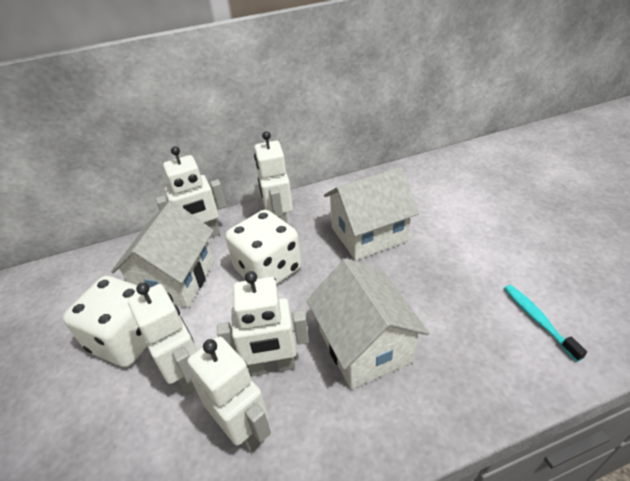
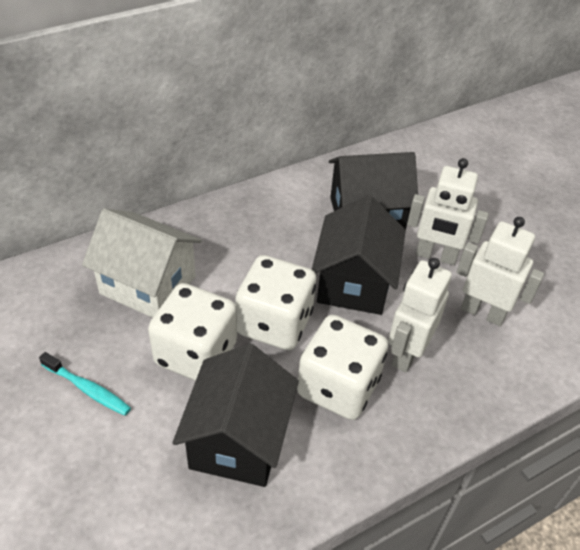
black house: none = 0 -> [173,343,299,487] [312,195,406,315] [329,152,418,230] = 3
white dice: [63,276,147,367] [225,210,301,285] = 2 -> [148,283,237,381] [235,255,316,350] [297,315,388,420] = 3
white house: [111,200,214,308] [307,258,429,389] [324,167,419,260] = 3 -> [82,209,202,318] = 1
white robot: [128,282,197,396] [156,146,226,238] [187,336,271,453] [217,271,309,376] [254,131,293,224] = 5 -> [388,258,452,372] [407,158,489,265] [457,217,544,326] = 3

